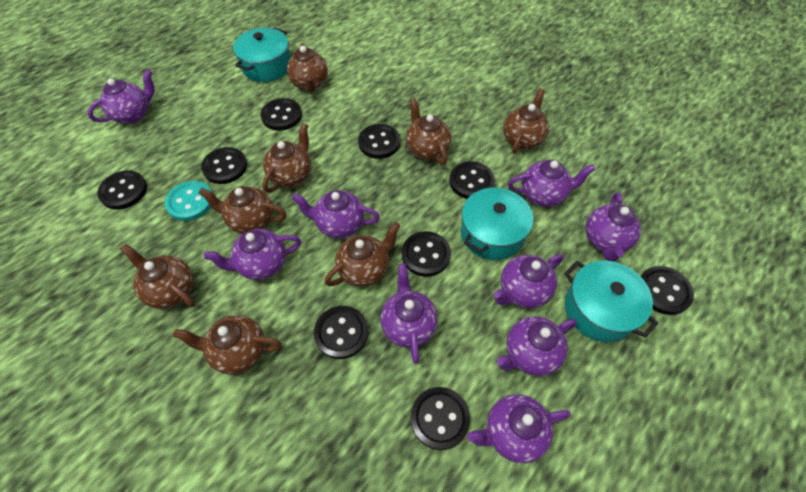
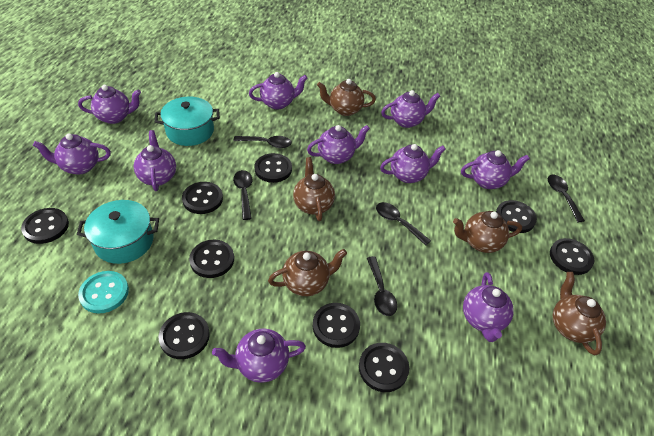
black spoon: none = 0 -> [233,136,292,148] [233,170,252,220] [367,256,397,316] [376,202,431,246] [548,175,585,222] = 5
brown teapot: [120,244,195,309] [173,315,282,375] [199,186,287,234] [263,123,311,193] [287,43,328,92] [325,222,400,287] [406,98,451,165] [503,88,549,154] = 8 -> [268,249,347,296] [293,157,335,221] [317,79,376,116] [453,211,522,253] [553,272,606,355] = 5
purple teapot: [87,69,155,124] [204,229,301,280] [292,190,380,239] [381,264,438,364] [467,394,571,463] [494,254,563,308] [497,316,577,376] [508,160,595,207] [586,192,641,261] = 9 -> [33,133,111,174] [78,85,141,124] [134,130,176,191] [212,328,306,383] [249,72,307,110] [307,125,370,164] [380,144,446,183] [381,90,440,128] [461,150,530,189] [463,272,514,342] = 10
turquoise pot: [233,28,291,82] [461,187,533,260] [564,261,658,342] = 3 -> [77,200,159,264] [155,97,220,146] = 2

